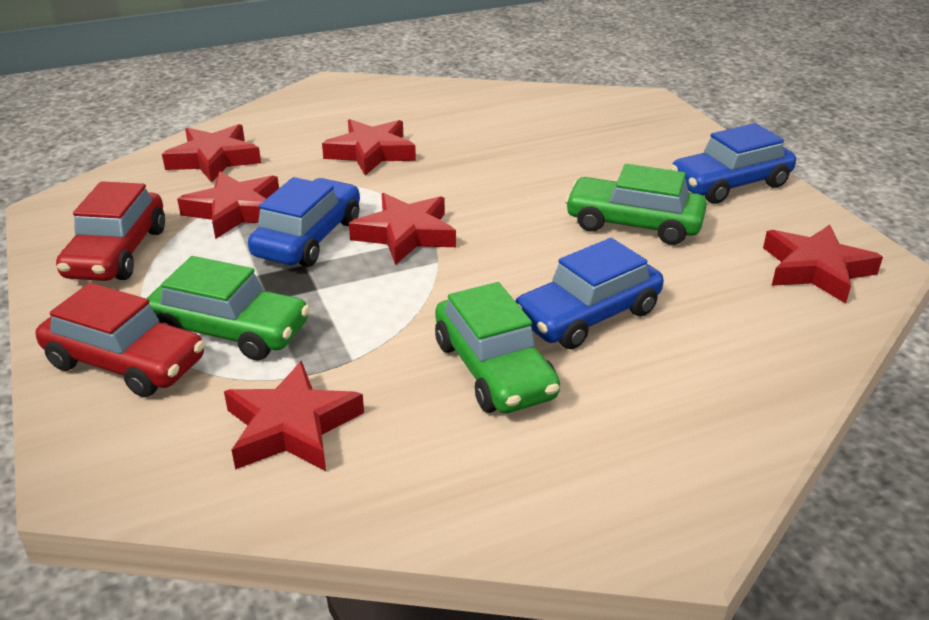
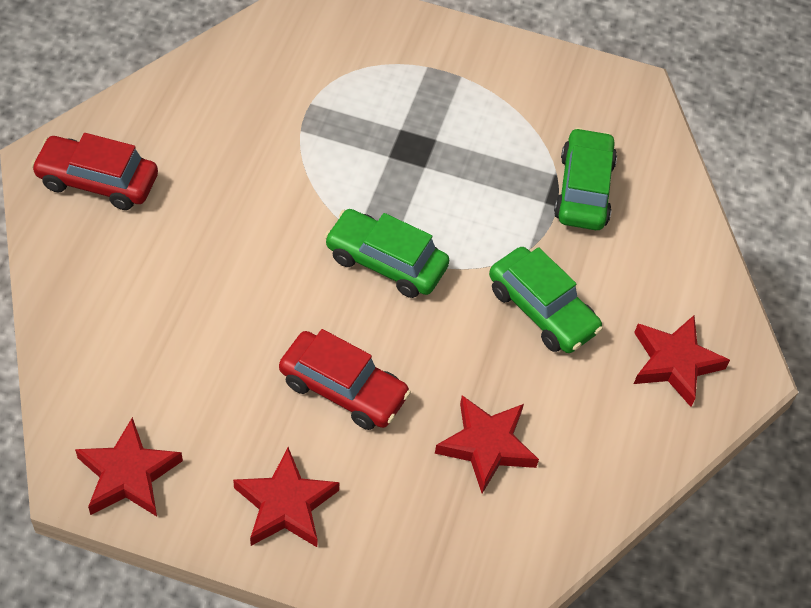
blue car: [248,177,360,267] [515,238,664,349] [670,123,796,204] = 3 -> none = 0
red star: [162,124,261,183] [177,171,279,239] [224,361,364,471] [322,119,416,175] [349,193,456,265] [763,224,883,304] = 6 -> [75,417,183,516] [233,447,340,547] [435,395,539,493] [634,315,730,407] = 4

